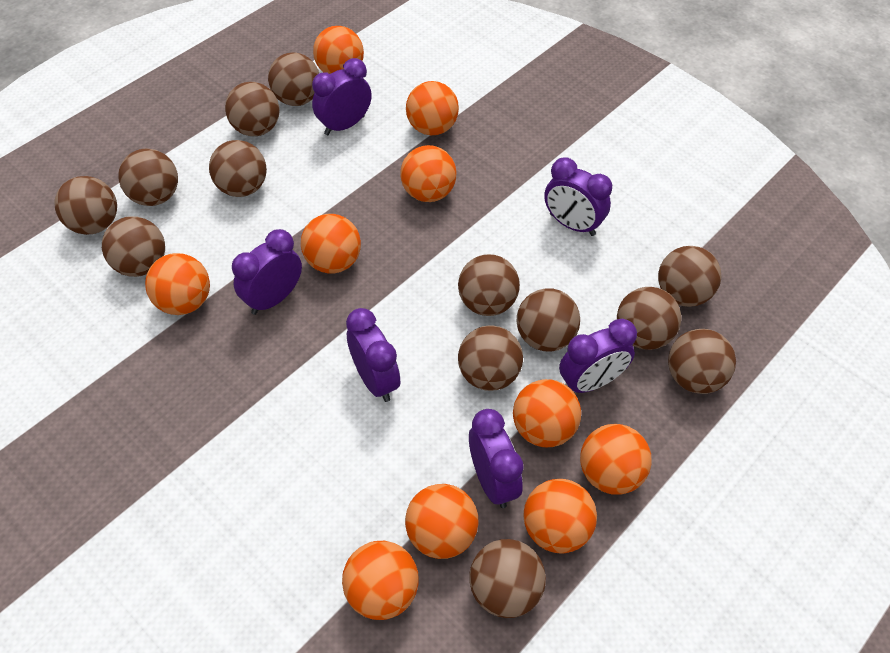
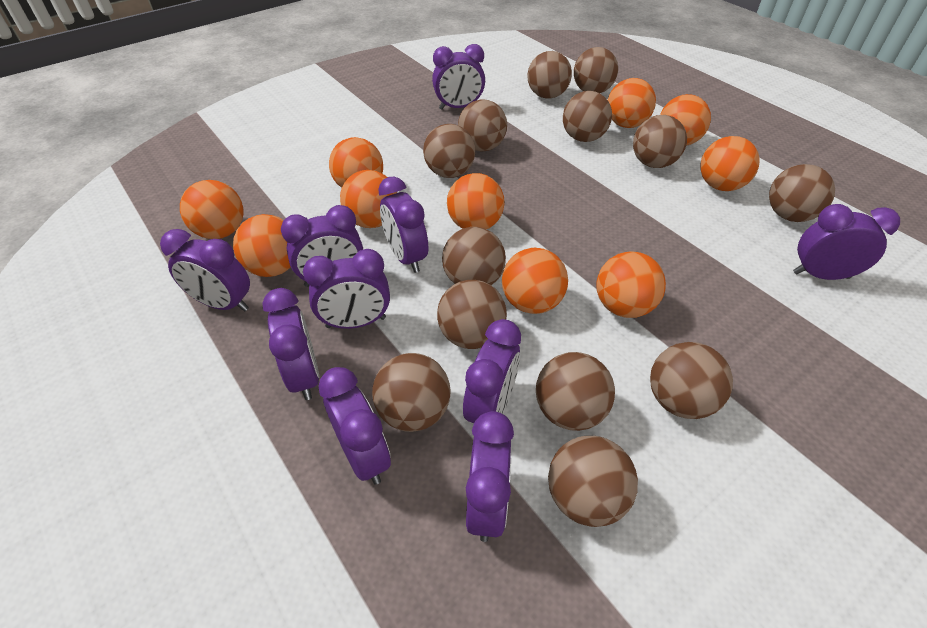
purple clock: [232,229,302,315] [312,58,372,135] [346,308,400,402] [469,409,524,508] [544,157,612,236] [559,319,637,393] = 6 -> [160,229,250,311] [262,288,319,400] [281,205,363,287] [303,249,390,329] [319,367,391,485] [378,177,428,273] [432,44,485,110] [463,319,521,423] [466,411,514,542] [793,204,900,280] = 10

